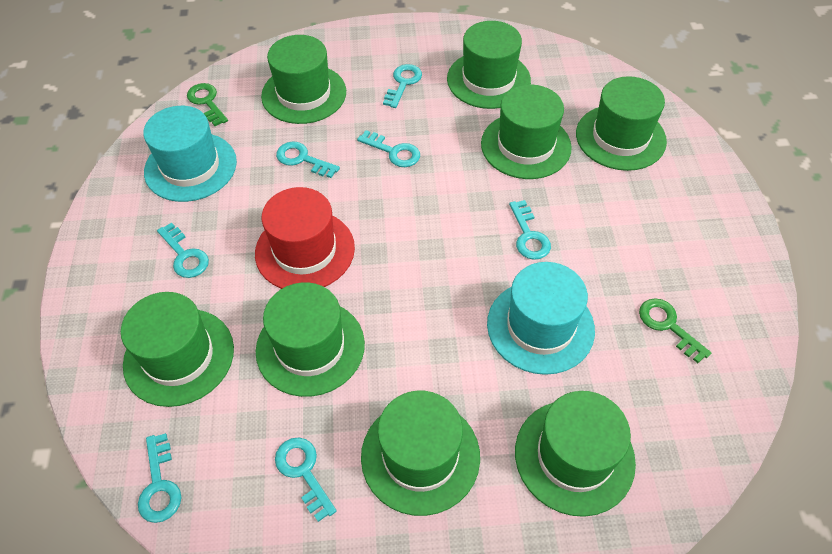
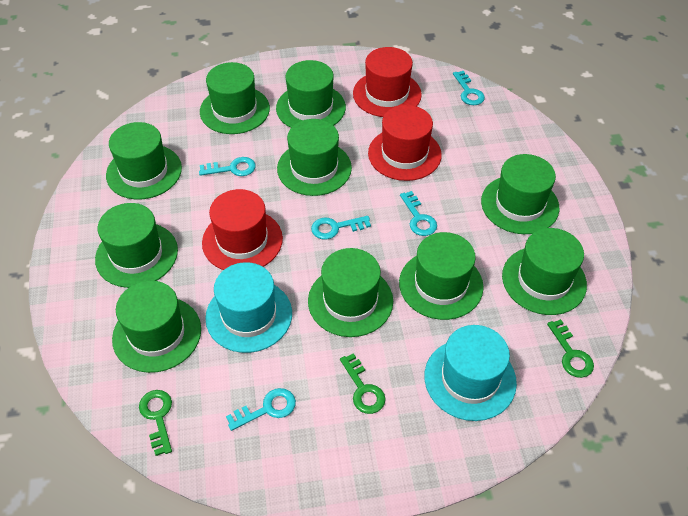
green hat: [121,292,234,407] [256,282,365,397] [261,35,346,124] [361,391,480,516] [447,21,531,109] [481,85,572,179] [515,391,636,517] [576,76,667,171] = 8 -> [95,203,178,288] [106,122,182,199] [112,281,201,373] [200,62,270,134] [276,60,346,128] [277,119,352,196] [308,248,393,337] [399,232,484,320] [481,154,559,234] [502,228,587,315] = 10
green key: [187,83,228,126] [639,298,711,363] = 2 -> [139,390,172,456] [340,353,385,414] [547,319,594,378] = 3
red hat: [255,187,355,289] = 1 -> [202,189,283,270] [353,47,422,117] [368,105,442,181] = 3
turquoise key: [138,433,181,523] [157,222,209,278] [275,438,336,522] [276,141,340,178] [357,130,420,167] [383,64,422,108] [509,200,551,260] = 7 -> [199,157,256,176] [226,388,296,431] [311,216,371,240] [400,191,437,236] [453,71,485,105] = 5

